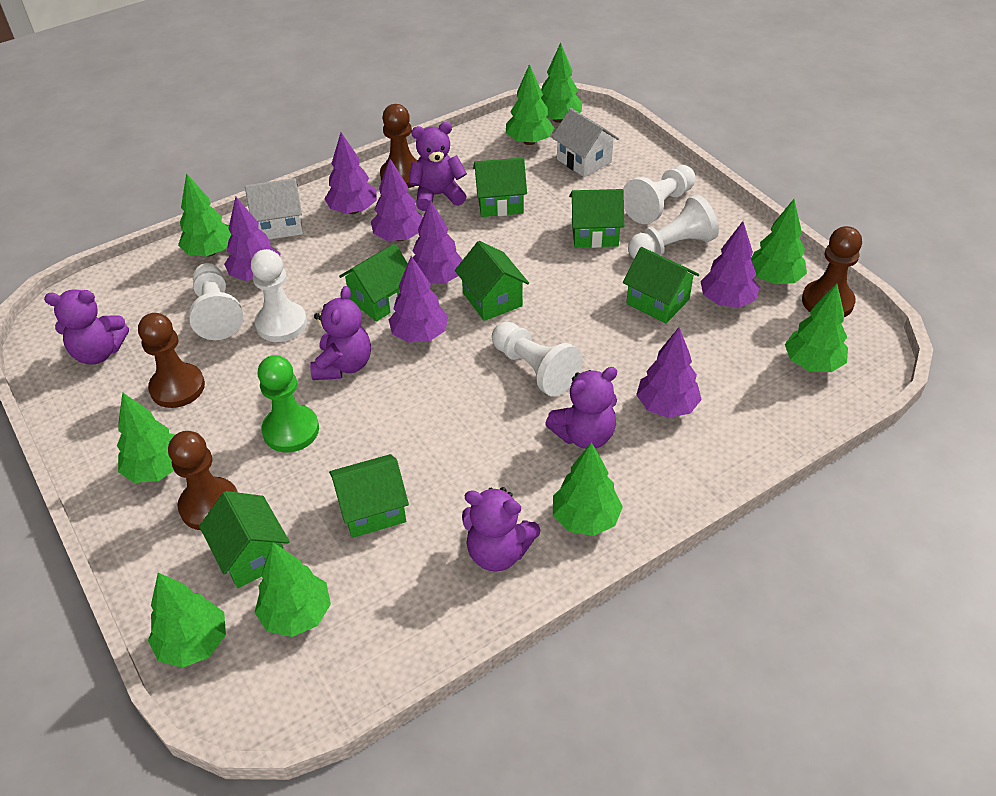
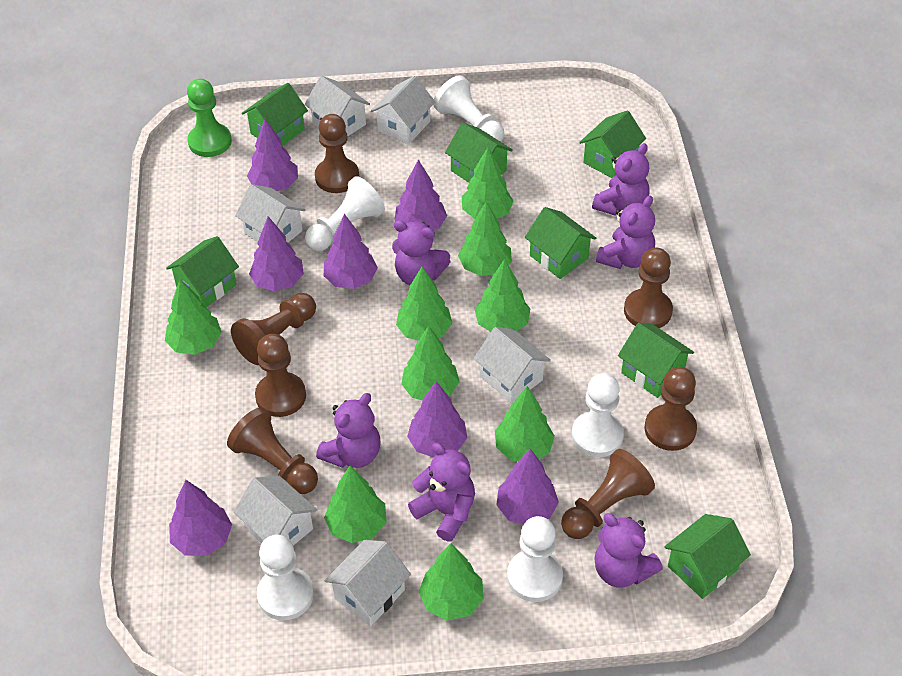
brown pawn: [138,313,205,408] [168,431,237,530] [380,104,418,188] [802,226,862,317] = 4 -> [227,407,318,494] [231,293,316,365] [255,334,306,417] [315,114,359,193] [561,449,655,539] [624,247,673,328] [645,367,697,451] = 7
purple teddy bear: [44,289,129,365] [310,286,371,380] [409,122,467,211] [462,487,540,572] [545,367,617,449] = 5 -> [316,393,381,468] [392,220,451,285] [408,443,475,542] [592,143,650,216] [594,513,663,588] [596,196,655,269] = 6
white house: [245,178,303,239] [552,108,619,177] = 2 -> [234,476,317,546] [235,184,306,243] [304,76,370,137] [324,540,411,626] [371,76,435,144] [474,327,551,403] = 6

